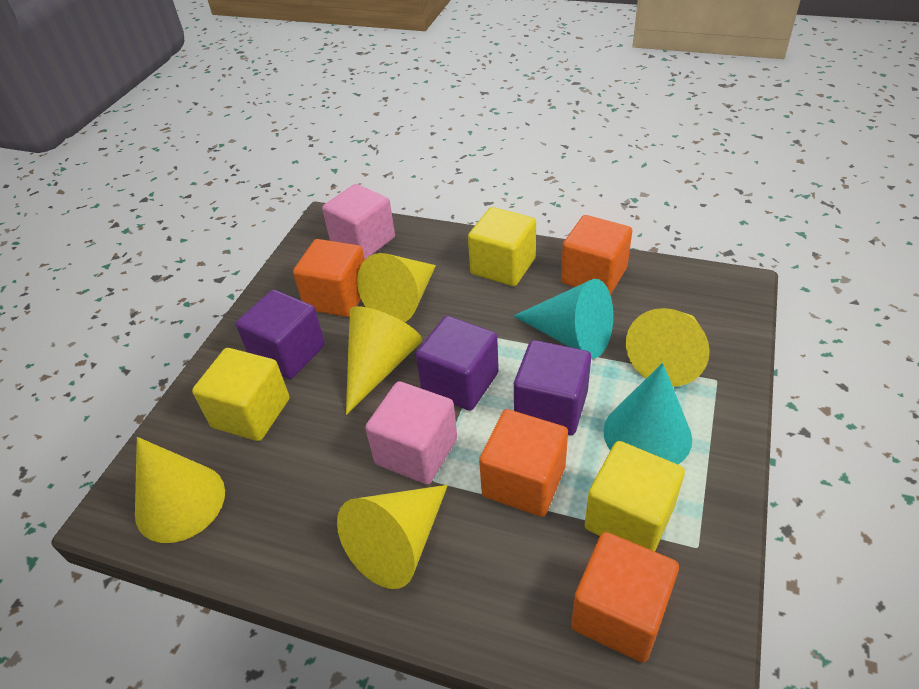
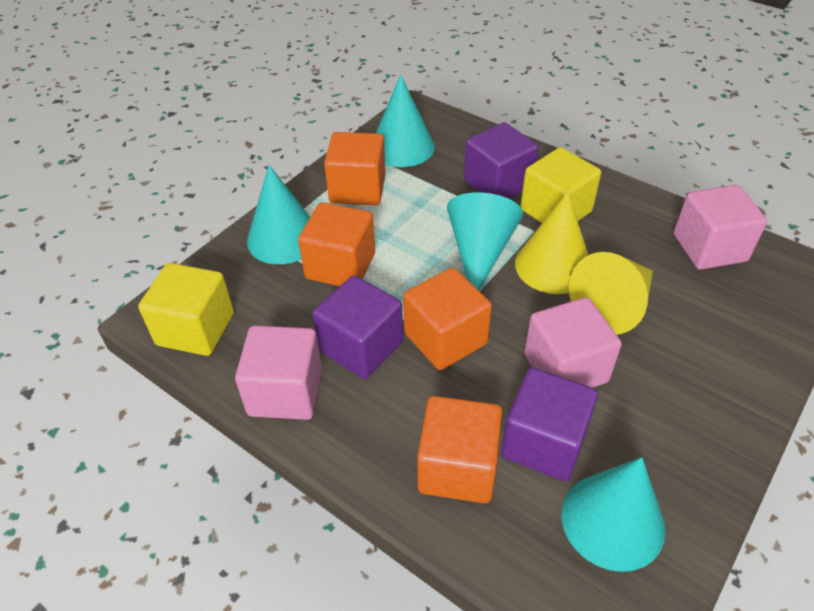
pink cube: [322,184,395,259] [365,381,457,484] = 2 -> [235,325,322,420] [524,297,622,388] [674,185,767,270] = 3
turquoise cone: [514,279,613,359] [603,363,692,464] = 2 -> [247,165,310,264] [375,75,435,167] [447,192,523,290] [562,457,666,572] = 4
yellow cone: [135,437,225,543] [337,485,448,589] [346,306,422,415] [357,253,436,322] [626,308,710,387] = 5 -> [515,192,588,294] [569,252,653,334] = 2
yellow cube: [192,348,290,441] [468,207,536,286] [585,441,685,552] = 3 -> [138,263,234,356] [520,147,601,223] = 2

